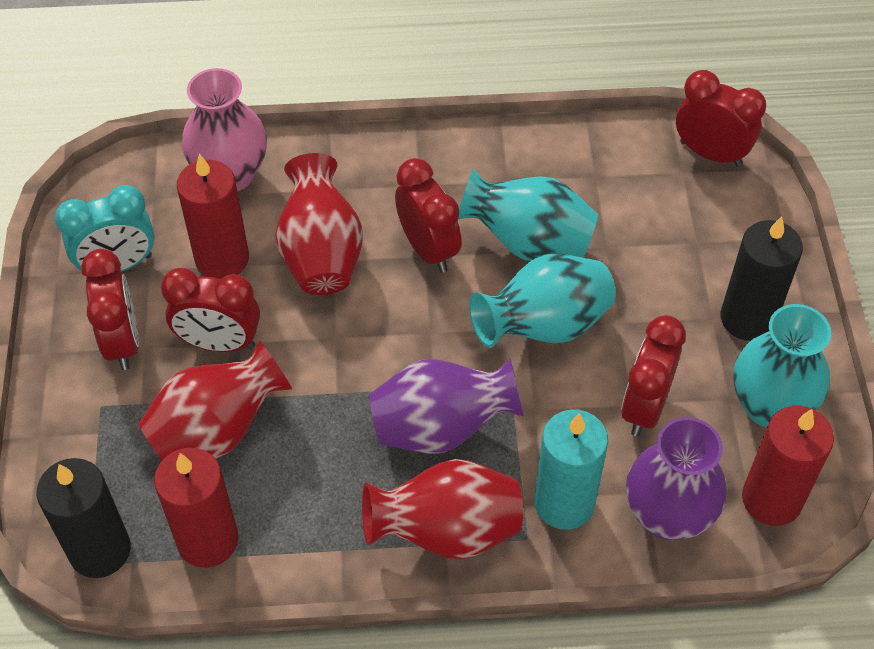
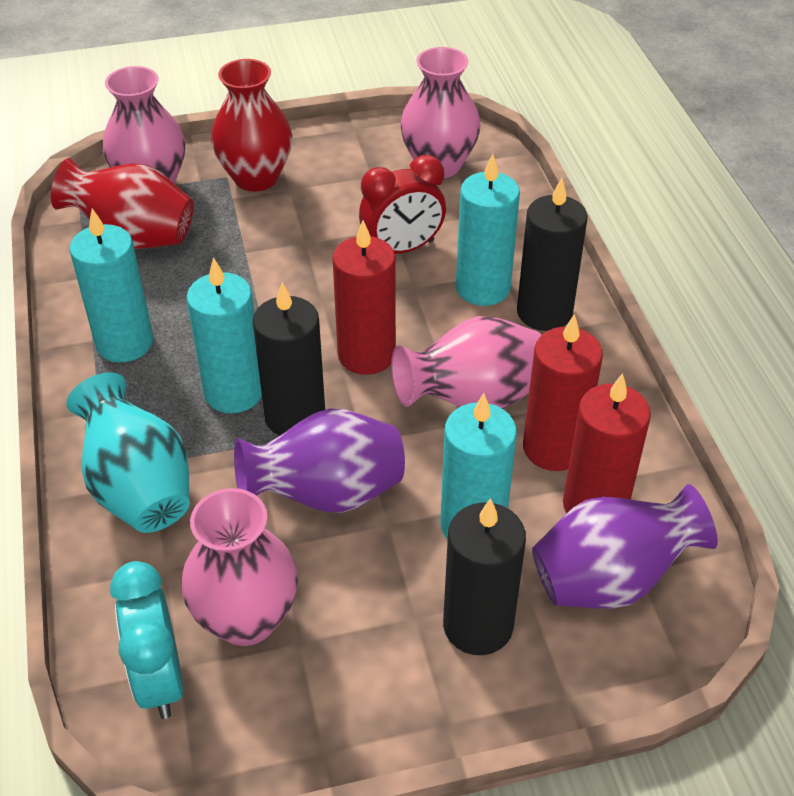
black candle: [37,458,131,578] [721,217,803,341] = 2 -> [253,282,325,436] [443,498,526,655] [517,178,588,331] = 3
pink vase: [182,68,267,191] = 1 -> [103,66,185,184] [182,488,298,646] [391,316,541,409] [400,47,481,178] = 4
red clock: [81,249,139,370] [161,268,260,352] [395,158,462,273] [621,315,686,436] [676,70,766,167] = 5 -> [359,155,446,254] = 1
red vase: [138,340,292,461] [275,153,363,295] [362,459,523,560] = 3 -> [51,158,194,249] [211,59,292,191] = 2
turquoise candle: [534,409,608,530] = 1 -> [69,208,153,362] [187,257,262,414] [440,393,517,539] [456,154,520,306] = 4
turquoise vase: [458,169,598,262] [469,253,616,348] [733,304,831,428] = 3 -> [66,372,190,533] = 1

